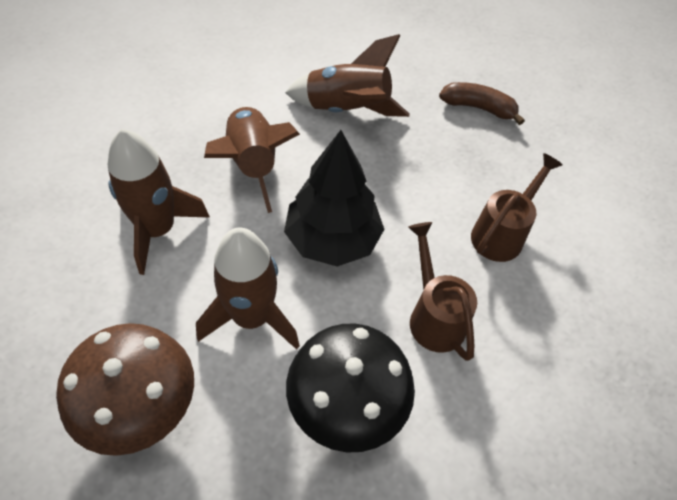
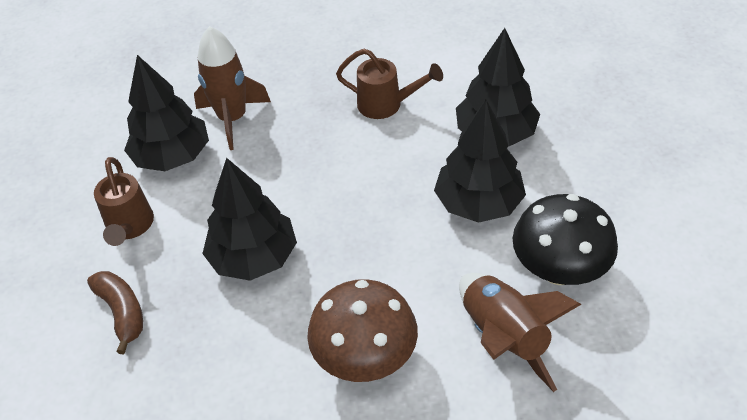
black tree: [284,130,384,267] = 1 -> [124,55,209,171] [202,158,297,281] [434,100,526,223] [456,28,540,146] = 4
brown rocket: [108,129,210,275] [196,227,300,350] [204,106,300,213] [285,34,410,117] = 4 -> [194,26,271,150] [459,273,582,392] = 2

